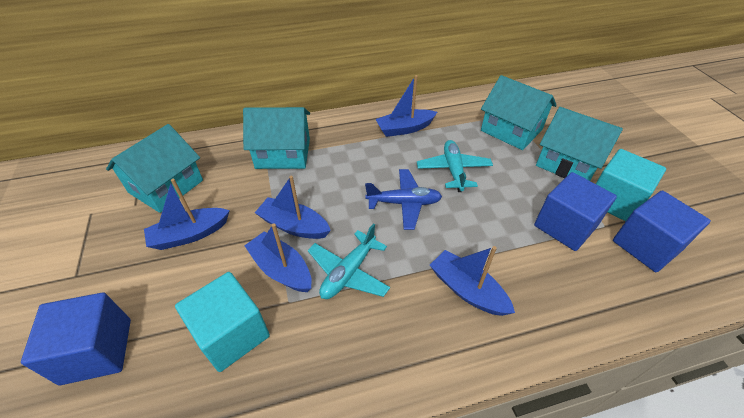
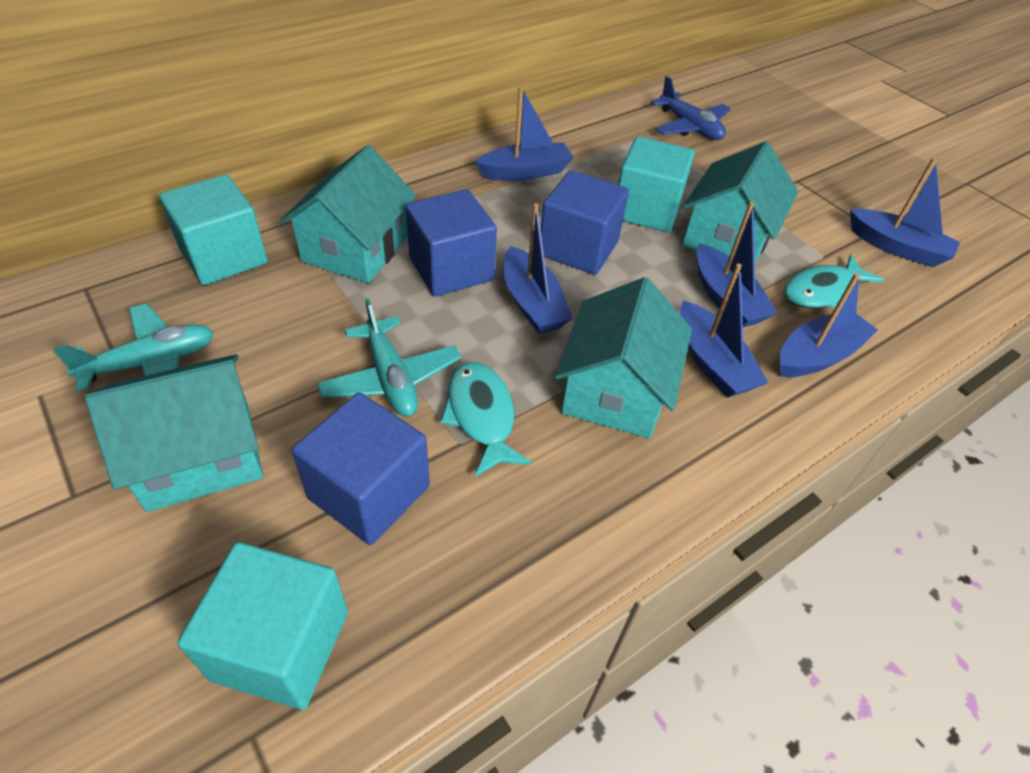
blue boat: [144,179,230,250] [244,223,312,292] [255,176,331,239] [375,75,437,137] [430,246,515,316] = 5 -> [475,86,574,181] [504,203,573,334] [680,263,769,398] [697,202,777,327] [780,273,878,377] [850,158,960,267] = 6
turquoise cube: [175,272,270,372] [596,149,666,221] = 2 -> [159,174,268,285] [177,542,348,710] [618,137,695,232] = 3
turquoise fish: none = 0 -> [440,362,532,477] [784,254,884,308] = 2

